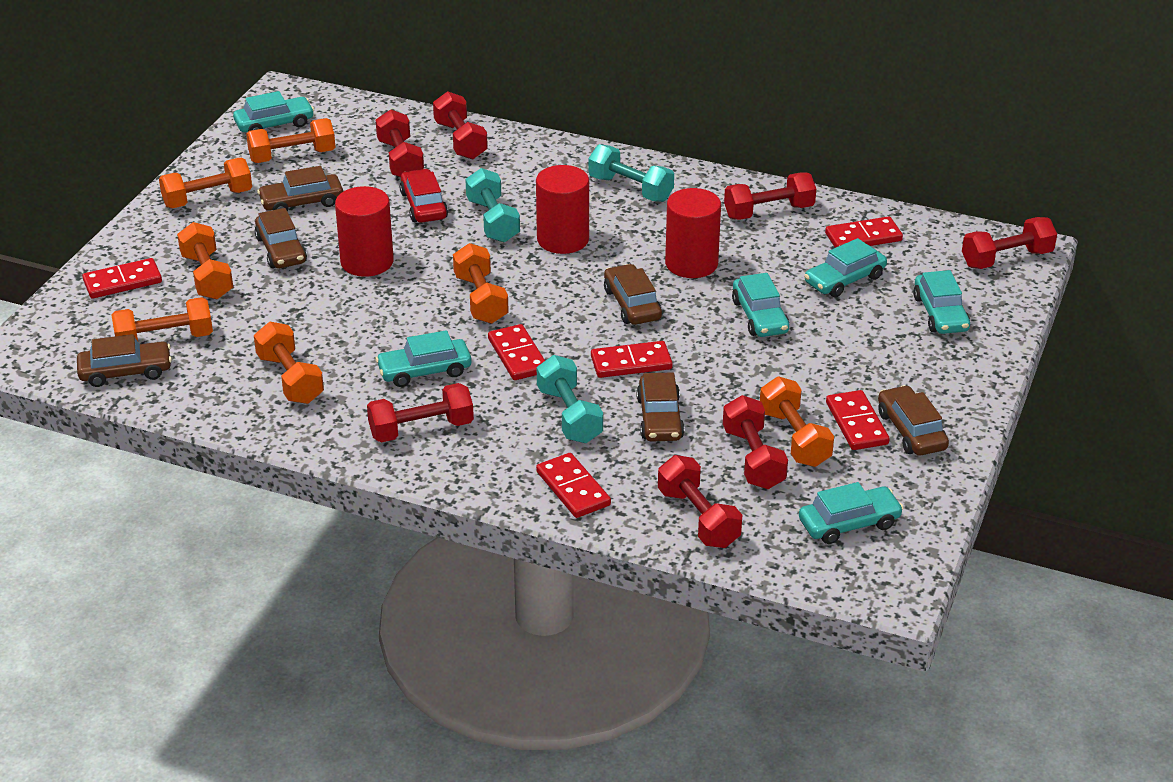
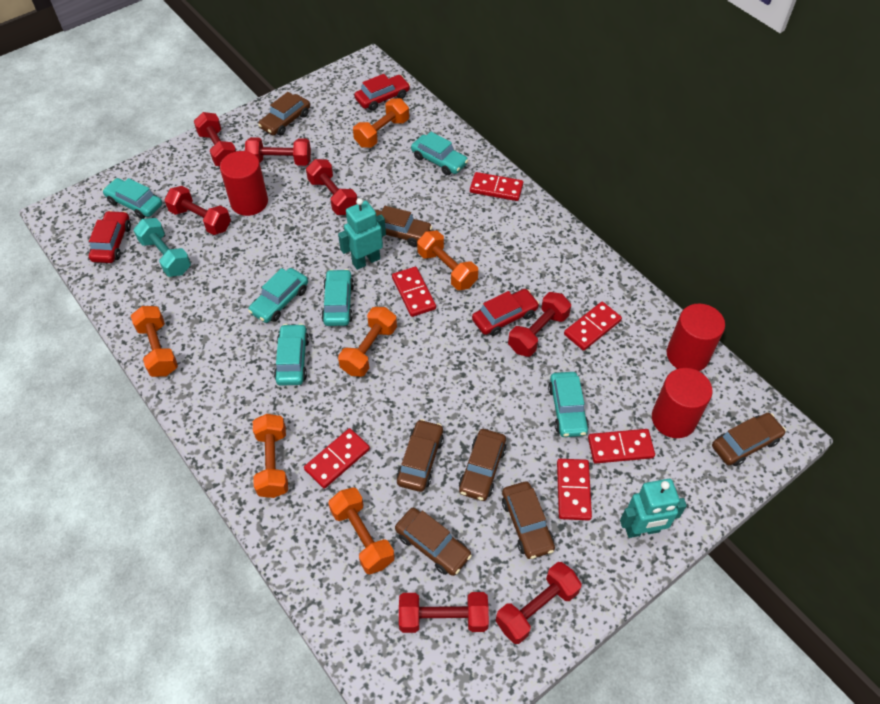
brown car: [77,334,172,387] [255,208,307,268] [257,166,343,211] [604,264,662,325] [636,372,685,442] [878,385,949,456] = 6 -> [258,92,310,136] [375,206,433,247] [395,508,472,576] [396,419,444,492] [459,429,506,501] [502,482,555,559] [712,413,786,466] = 7
orange dumbbell: [112,297,213,341] [159,158,252,208] [177,222,233,299] [246,118,335,163] [254,322,324,404] [453,243,509,324] [760,377,834,467] = 7 -> [131,306,178,377] [253,414,288,498] [328,487,395,575] [338,307,397,377] [353,98,409,148] [417,231,478,290] = 6
red car: [400,169,448,223] = 1 -> [89,211,131,263] [354,74,410,111] [472,289,539,336] = 3
turquoise dumbbell: [465,168,520,242] [537,355,603,443] [588,144,674,202] = 3 -> [133,218,191,277] = 1
turquoise robot: none = 0 -> [338,198,386,270] [620,479,687,538] = 2

